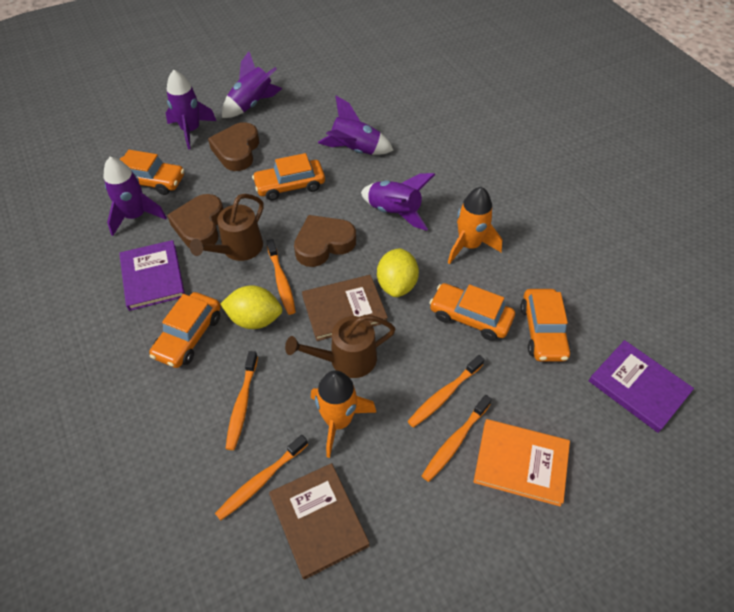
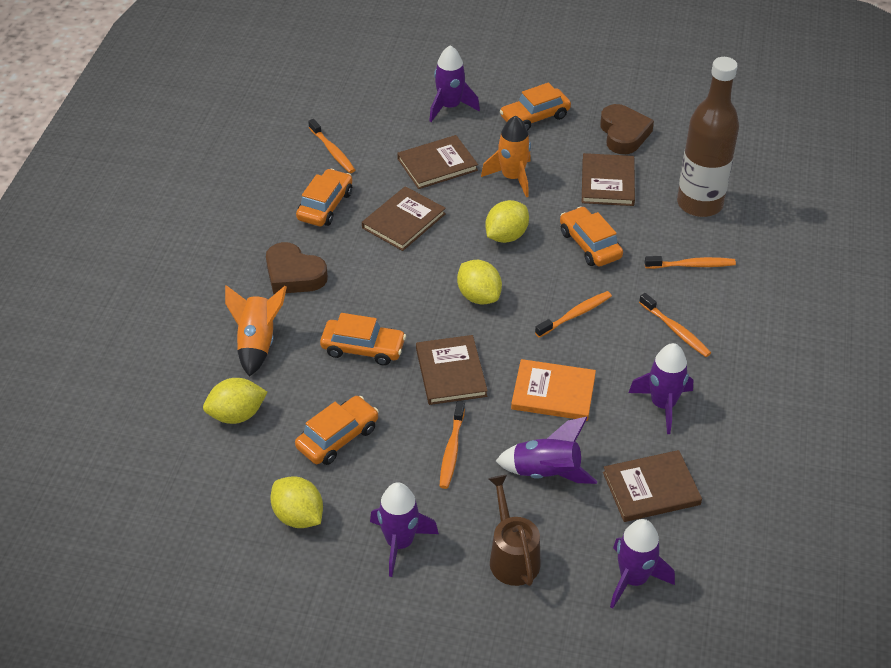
brown book: [269,463,370,580] [302,275,388,341] = 2 -> [362,186,446,251] [397,135,478,189] [416,335,488,405] [582,153,635,206] [603,450,702,522] = 5
brown bottle: none = 0 -> [677,57,739,217] = 1
brown heart: [167,194,223,248] [208,122,259,171] [294,215,356,267] = 3 -> [266,242,328,294] [600,104,654,154] = 2
brown watering can: [190,194,264,261] [285,315,395,378] = 2 -> [488,475,540,586] = 1
purple book: [119,240,185,311] [589,340,694,433] = 2 -> none = 0
yellow lemon: [220,285,282,329] [377,248,419,297] = 2 -> [203,378,267,424] [270,476,323,528] [457,260,502,305] [485,200,529,243] = 4

